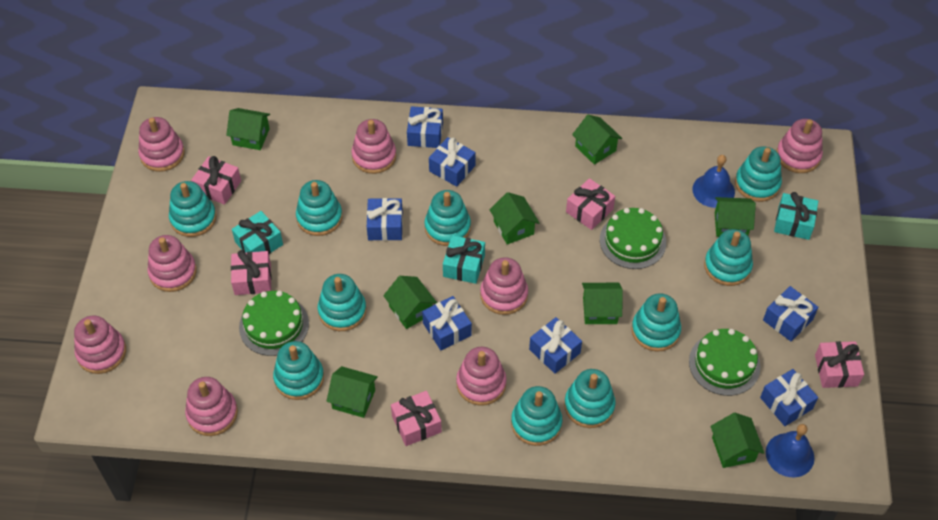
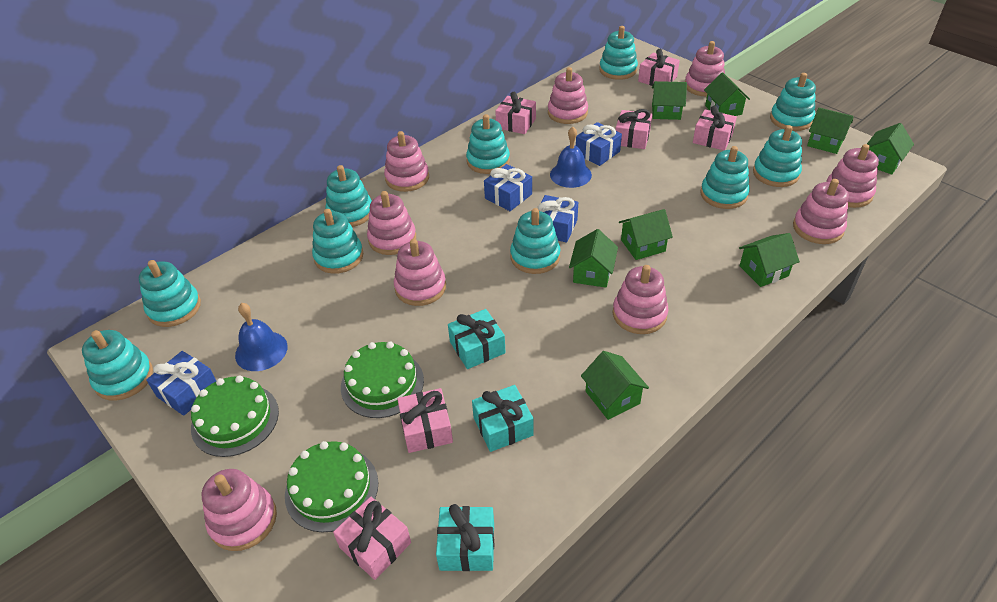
blue gift: [367,198,403,241] [407,106,443,148] [422,296,472,351] [429,137,476,187] [529,317,582,374] [760,369,818,426] [763,286,818,341] = 7 -> [146,351,216,416] [484,164,532,211] [538,195,578,243] [576,122,622,166] = 4
pink gift: [191,156,241,205] [231,250,272,295] [391,391,442,446] [566,178,615,230] [815,341,864,388] = 5 -> [333,497,411,580] [397,388,453,453] [495,92,536,134] [615,109,652,149] [638,49,680,86] [693,106,737,150] = 6
pink stacking toy: [74,315,126,374] [138,117,185,172] [147,235,197,292] [185,377,238,436] [351,119,396,174] [456,347,507,406] [480,257,528,315] [776,119,823,173] = 8 -> [202,469,277,551] [367,191,416,255] [384,131,429,192] [394,239,446,306] [548,67,588,124] [613,265,668,334] [685,41,725,97] [793,179,849,244] [826,144,879,208] = 9

